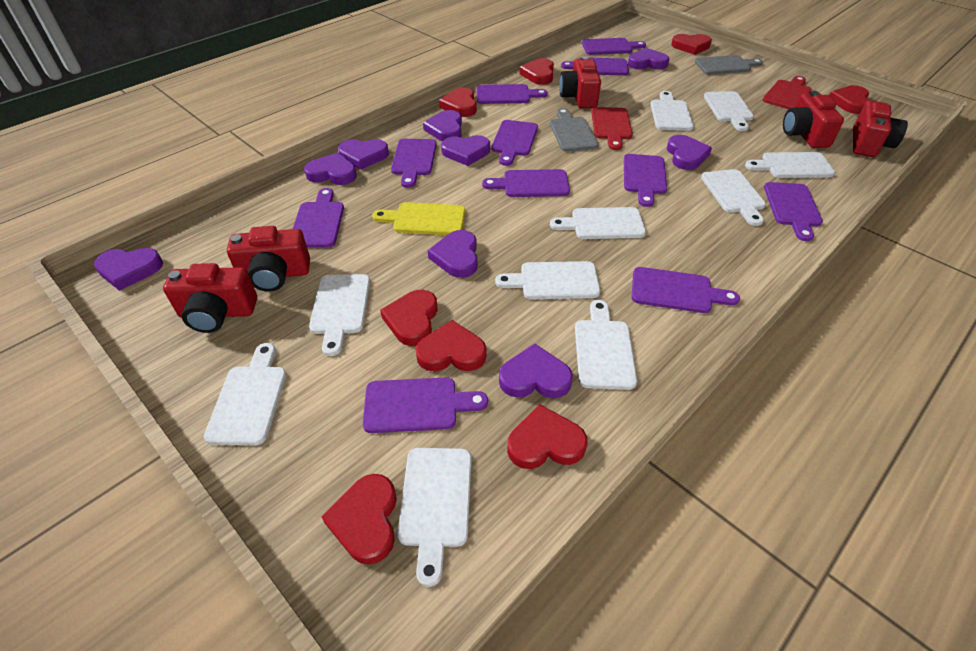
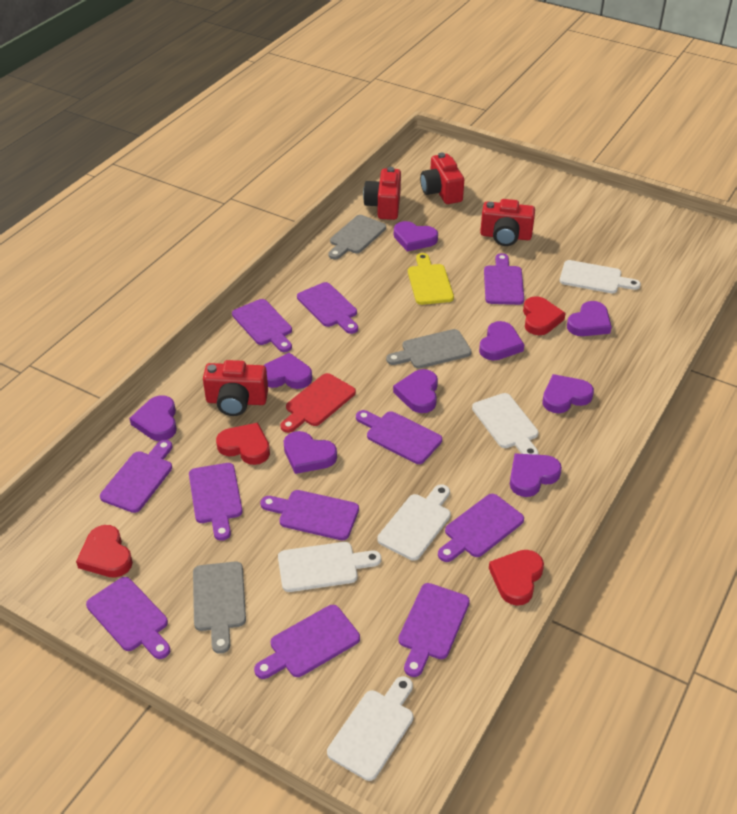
grey cutting board: [550,108,599,152] [695,55,763,75] = 2 -> [193,561,246,654] [329,215,386,259] [386,329,472,369] = 3
red camera: [163,263,257,333] [227,226,310,292] [559,56,601,108] [783,91,844,148] [853,100,908,157] = 5 -> [203,360,268,416] [363,167,401,220] [420,153,464,204] [480,199,535,246] = 4
red cutting board: [591,107,633,150] [763,76,812,109] = 2 -> [280,373,356,433] = 1
red heart: [322,474,397,565] [380,290,438,346] [416,320,486,371] [439,87,477,117] [507,404,588,469] [519,58,554,85] [671,34,712,55] [829,85,869,114] = 8 -> [76,525,133,577] [216,423,270,465] [489,550,544,606] [523,296,566,335] = 4
white cutting board: [204,343,286,445] [309,274,370,356] [398,448,471,587] [495,261,600,299] [550,207,646,239] [575,300,637,390] [650,91,694,131] [701,169,766,226] [704,91,754,131] [745,152,835,178] = 10 -> [278,542,381,592] [327,676,413,781] [377,484,451,561] [472,393,539,455] [559,260,641,293] = 5

